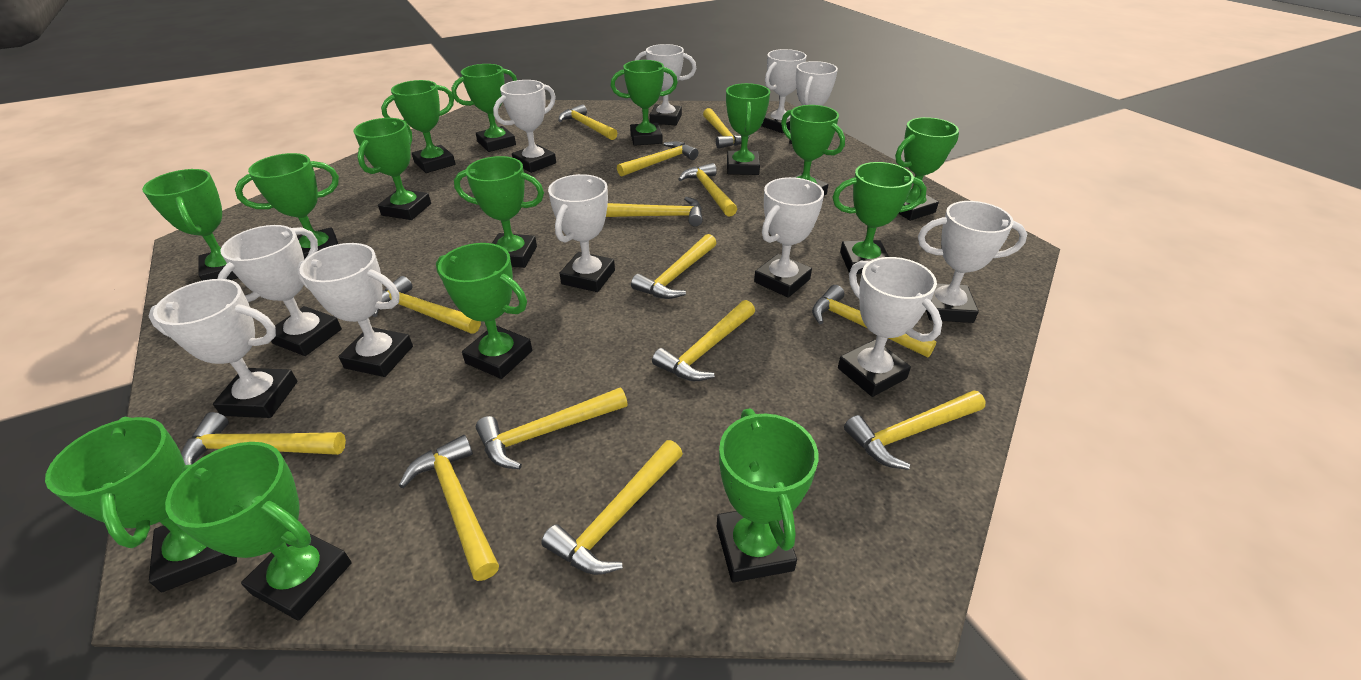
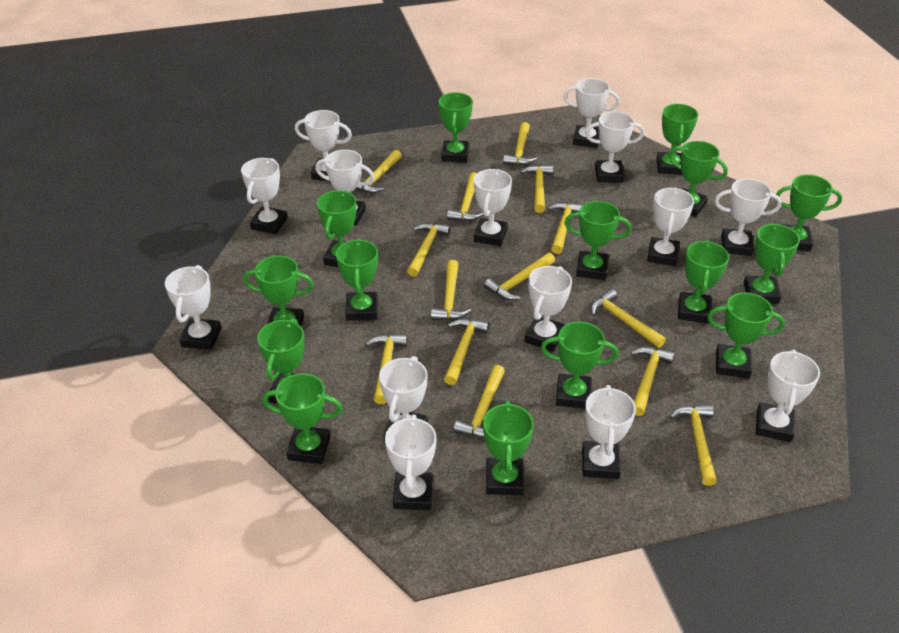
white trophy: [149,279,298,418] [217,225,342,356] [296,243,413,377] [493,80,556,173] [548,174,615,292] [635,44,697,125] [754,177,824,298] [761,49,807,133] [789,61,838,144] [838,257,942,397] [918,201,1027,323] = 11 -> [165,265,221,350] [241,158,287,234] [295,110,352,181] [315,150,375,225] [379,356,428,441] [385,414,436,510] [474,169,512,246] [524,266,572,352] [563,78,620,148] [582,385,636,479] [585,111,645,183] [647,188,694,266] [715,179,782,256] [756,349,820,442] = 14

